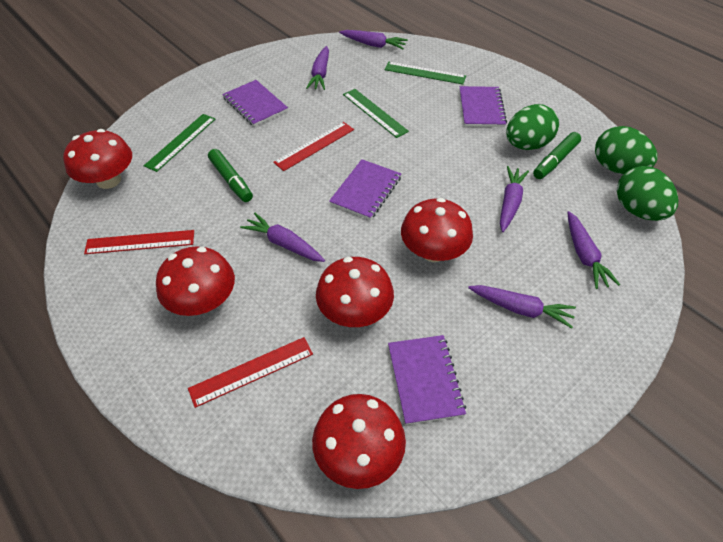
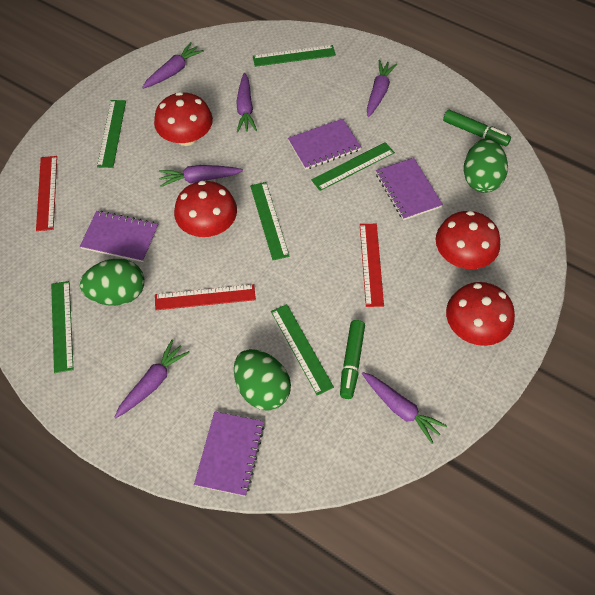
green ruler: [144,114,215,172] [343,89,409,138] [385,62,466,84] = 3 -> [51,281,74,373] [97,100,126,168] [250,182,290,260] [253,45,336,67] [271,304,334,395] [311,142,395,191] = 6
red mushroom: [63,129,132,189] [156,246,235,316] [312,394,406,489] [316,257,394,327] [401,198,473,262] = 5 -> [154,92,213,146] [174,181,237,237] [436,211,500,269] [446,282,515,346] = 4

